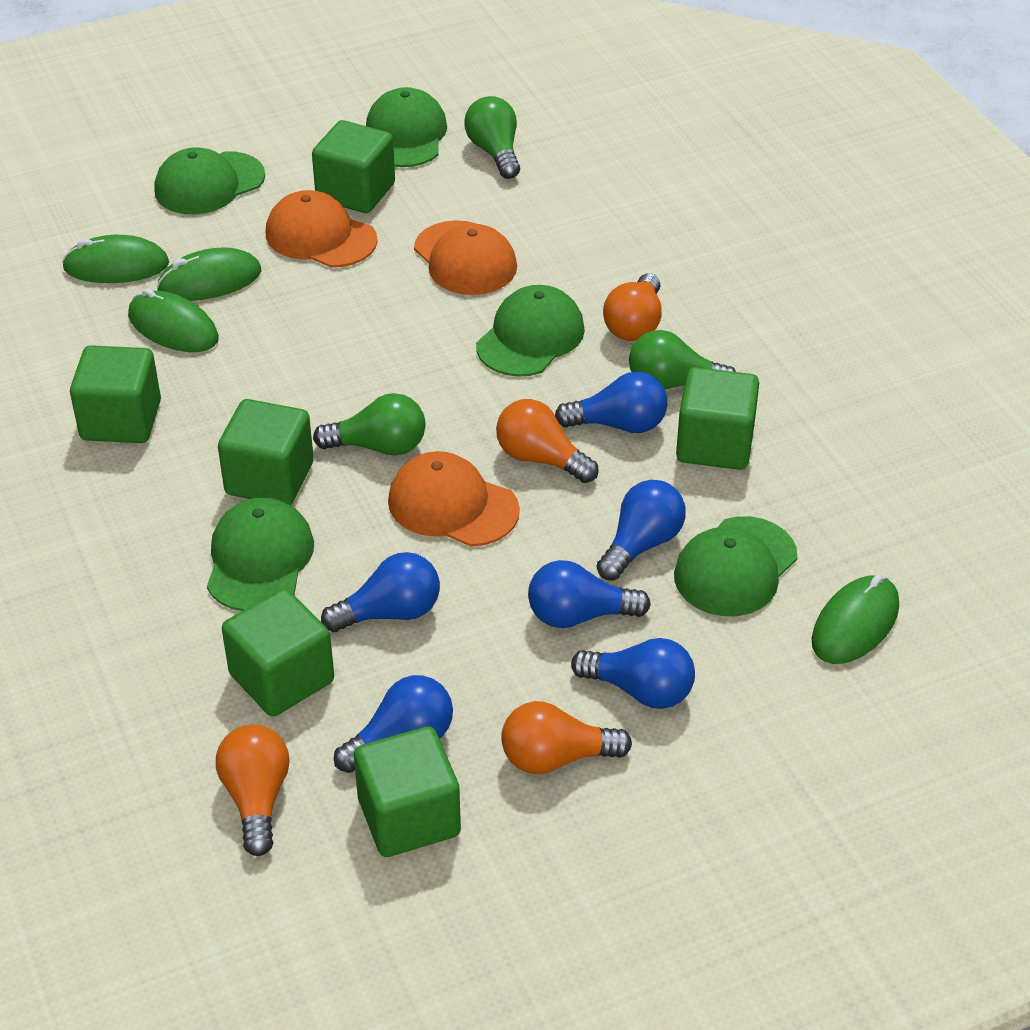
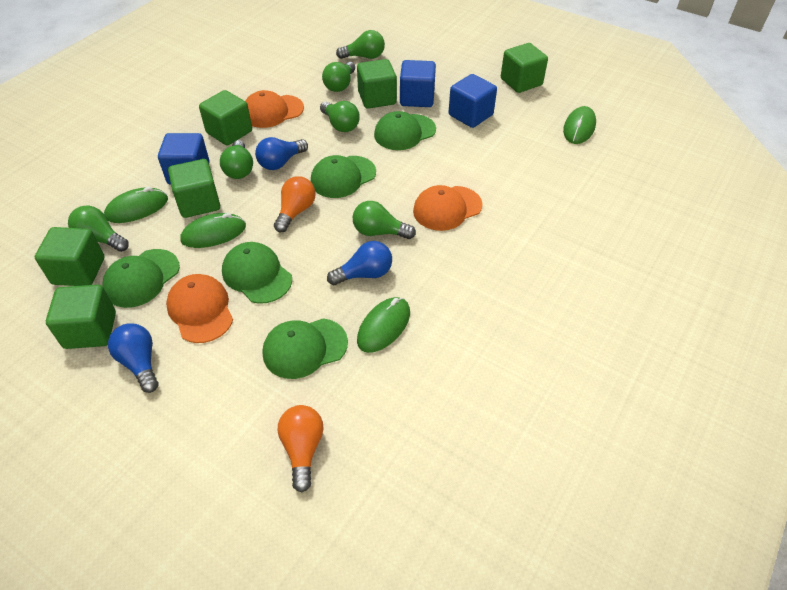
blue cube: none = 0 -> [158,133,210,185] [400,60,436,107] [448,74,497,128] = 3
blue light bulb: [321,552,440,632] [334,675,453,773] [528,560,651,628] [555,372,668,433] [571,638,695,709] [597,480,686,581] = 6 -> [108,323,159,393] [255,137,308,170] [327,241,392,285] = 3
green light bulb: [313,393,426,456] [464,96,520,179] [629,330,736,389] = 3 -> [68,206,129,252] [220,140,253,179] [320,101,360,132] [322,62,355,92] [336,30,385,59] [353,201,416,239] = 6
orange light bulb: [216,724,290,856] [496,399,599,483] [501,701,632,774] [603,273,662,341] = 4 -> [274,176,316,232] [278,405,324,492] = 2

